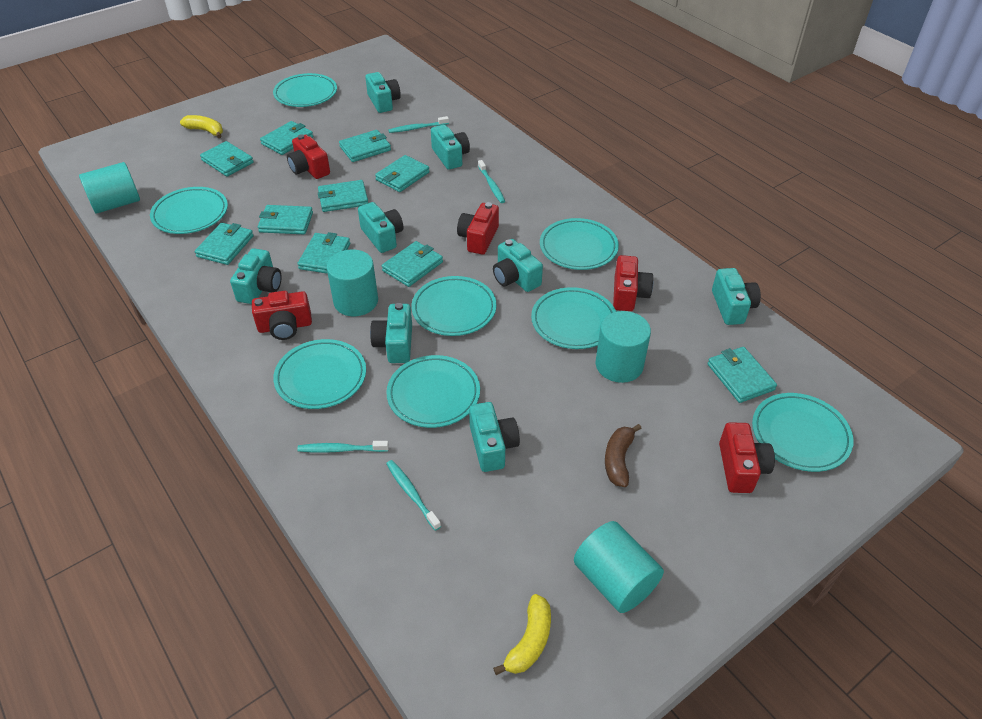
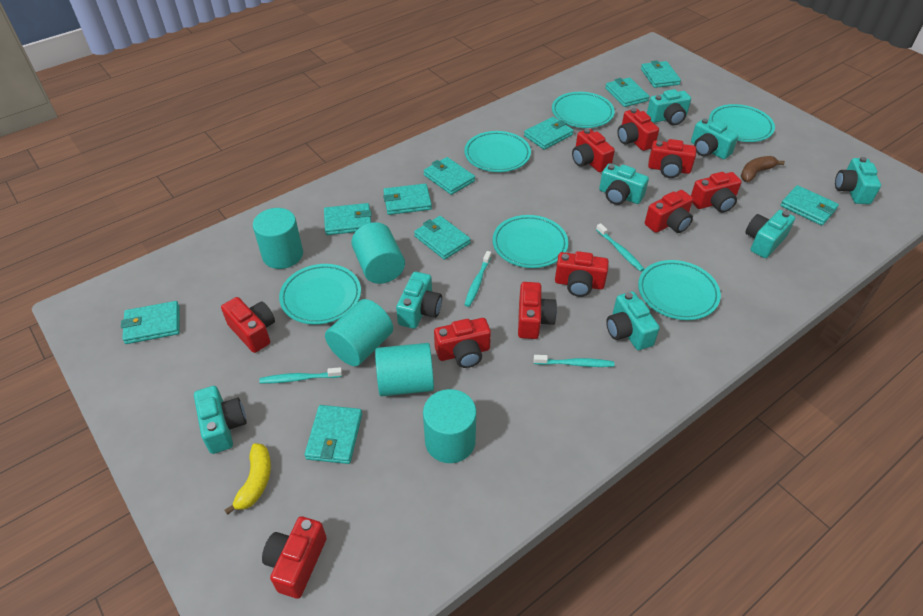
red camera: [252,291,312,340] [287,134,330,179] [457,202,499,255] [613,255,653,311] [719,422,775,493] = 5 -> [221,297,275,353] [262,516,327,599] [434,318,491,368] [518,282,557,339] [555,251,609,297] [572,128,615,172] [617,108,659,151] [645,190,693,233] [648,139,696,178] [691,172,742,213] = 10
turquoise cylinder: [79,162,140,214] [327,249,378,316] [574,521,664,613] [596,311,651,383] = 4 -> [253,208,303,269] [325,299,393,366] [351,222,405,284] [375,343,434,396] [423,389,476,463] = 5
turquoise plate: [150,187,228,234] [273,73,337,107] [273,339,366,409] [386,355,480,428] [411,276,497,336] [531,287,616,349] [540,218,619,270] [752,393,854,472] = 8 -> [279,264,361,325] [464,131,531,172] [492,215,568,268] [552,92,615,128] [638,260,721,320] [709,104,775,142] = 6
yellow banana: [180,115,223,138] [493,594,551,675] = 2 -> [224,443,271,515] = 1

